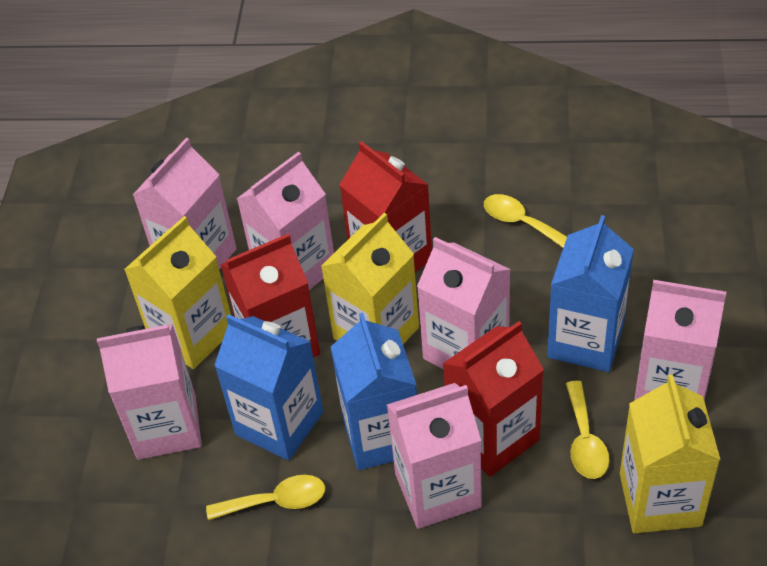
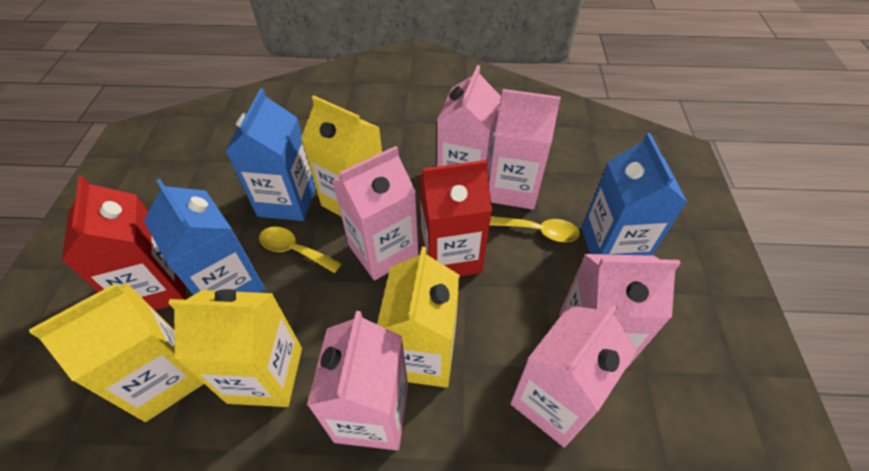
red carton: [220,234,320,358] [339,141,432,272] [443,321,544,477] = 3 -> [62,176,186,310] [419,160,492,276] = 2
yellow carton: [124,216,231,369] [321,213,419,344] [620,375,721,533] = 3 -> [29,283,204,422] [168,289,302,407] [301,96,382,216] [377,247,460,388] = 4
yellow spoon: [206,475,325,520] [484,194,567,248] [566,381,609,479] = 3 -> [259,227,342,273] [490,216,580,242] = 2

